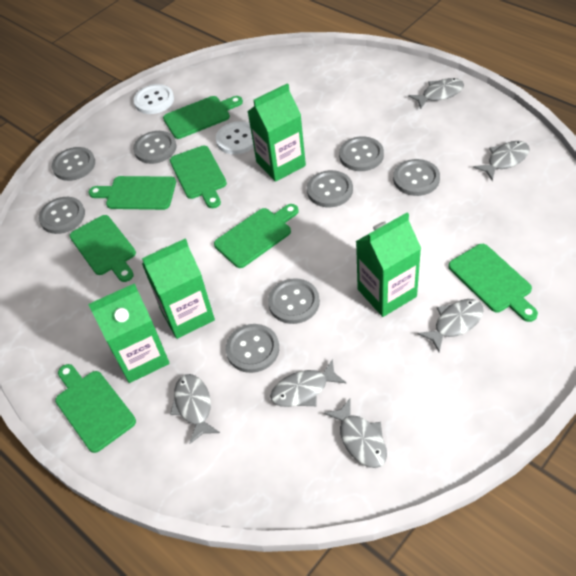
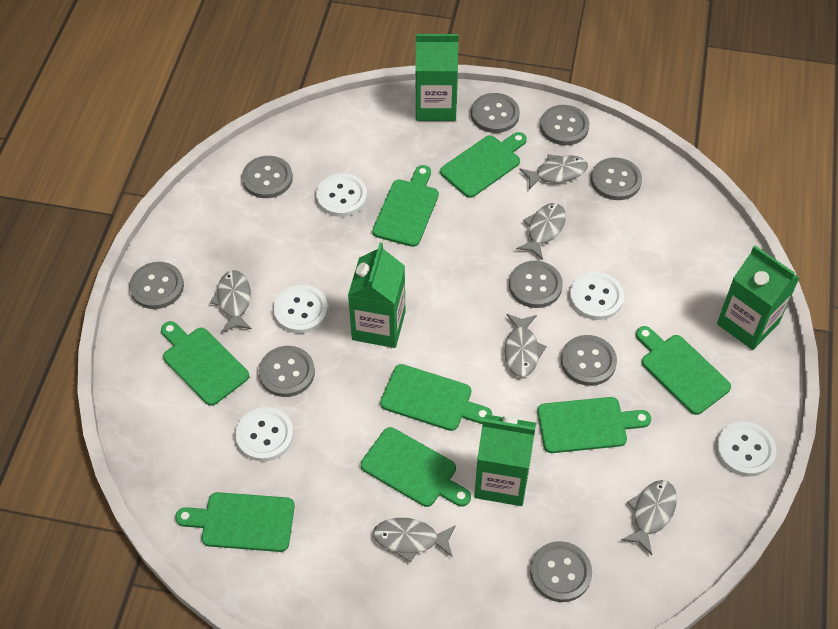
green cutting board: [55,364,136,453] [70,215,136,282] [89,176,176,210] [163,96,243,139] [170,146,227,208] [214,204,299,268] [448,244,538,322] = 7 -> [161,321,249,406] [175,492,295,552] [361,427,471,507] [372,165,439,247] [380,364,492,431] [440,132,527,198] [537,397,651,453] [636,326,731,415] = 8
grey button: [39,197,85,234] [52,147,95,181] [133,131,177,164] [226,324,279,373] [268,278,320,324] [307,170,353,207] [339,136,384,171] [393,159,440,196] = 8 -> [129,262,184,309] [242,156,293,198] [259,346,315,397] [471,93,520,133] [509,261,563,308] [530,541,592,602] [540,105,589,145] [561,335,617,386] [591,157,642,200] = 9
white button: [134,84,174,114] [216,121,254,154] = 2 -> [235,407,294,462] [274,285,328,333] [316,173,367,217] [570,272,624,320] [716,422,776,476] = 5

